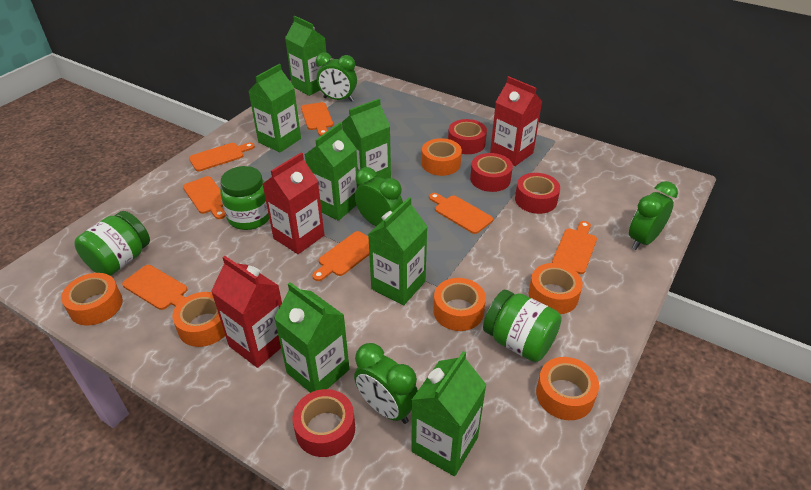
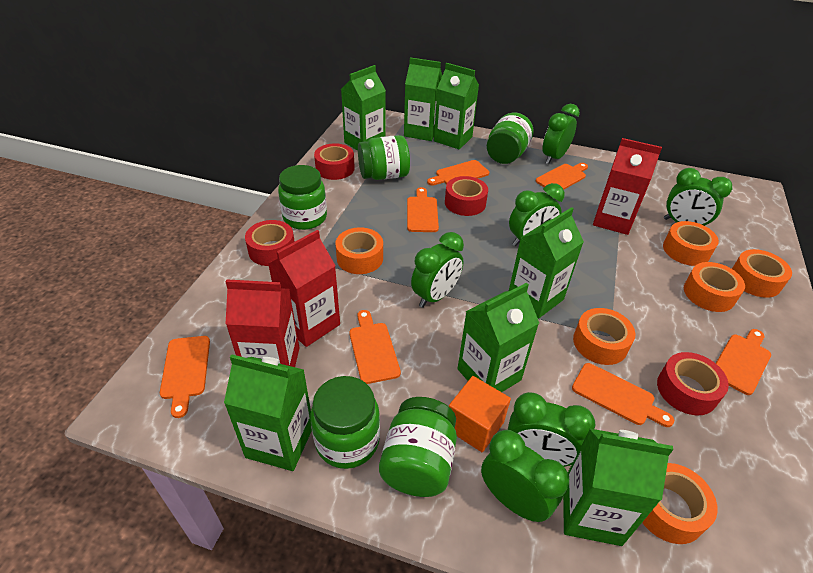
green clock: [316,52,357,102] [354,343,418,424] [355,167,403,226] [629,181,678,250] = 4 -> [411,232,464,308] [481,430,569,522] [508,392,595,467] [509,183,565,246] [542,104,580,164] [664,168,732,226] = 6
green jar: [74,211,150,276] [220,166,269,230] [483,290,562,362] = 3 -> [278,165,327,230] [310,376,380,469] [358,135,410,180] [379,397,457,497] [487,112,534,164] = 5
orange cube: none = 0 -> [449,376,511,452] = 1

